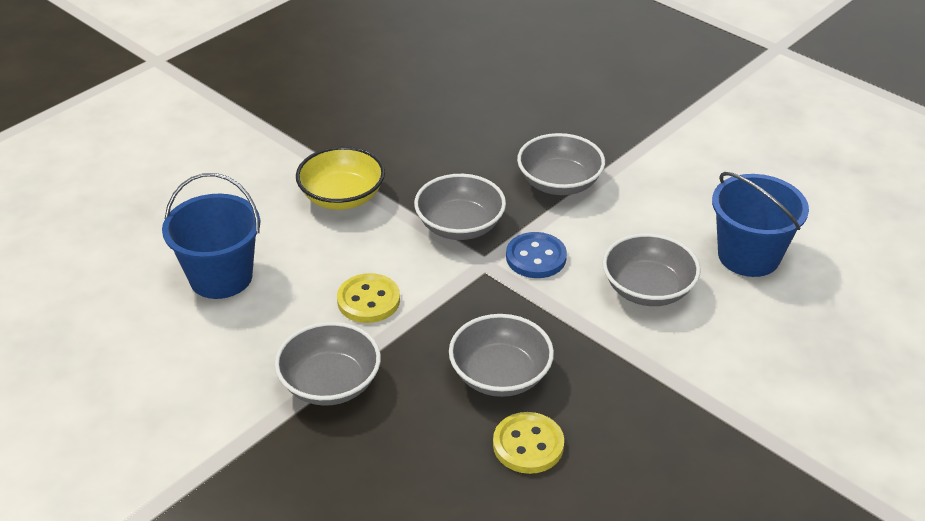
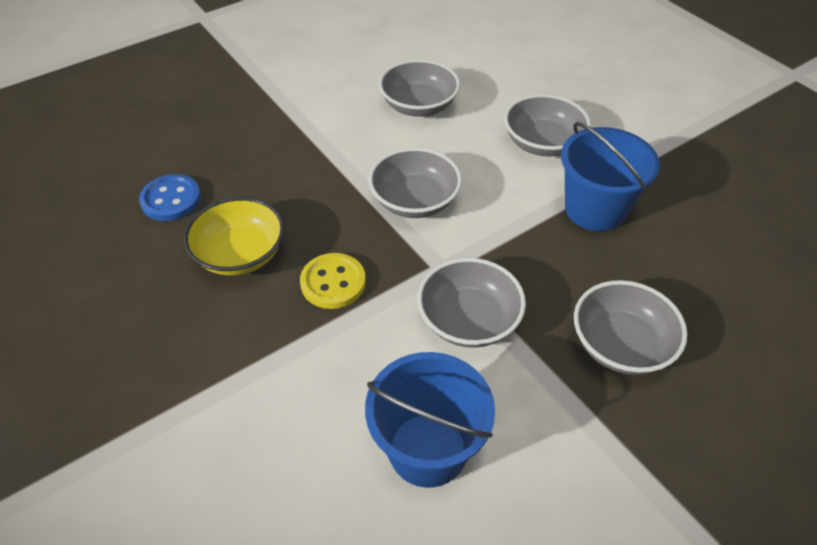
yellow button: [337,273,400,323] [493,412,564,474] = 2 -> [300,253,366,309] = 1

